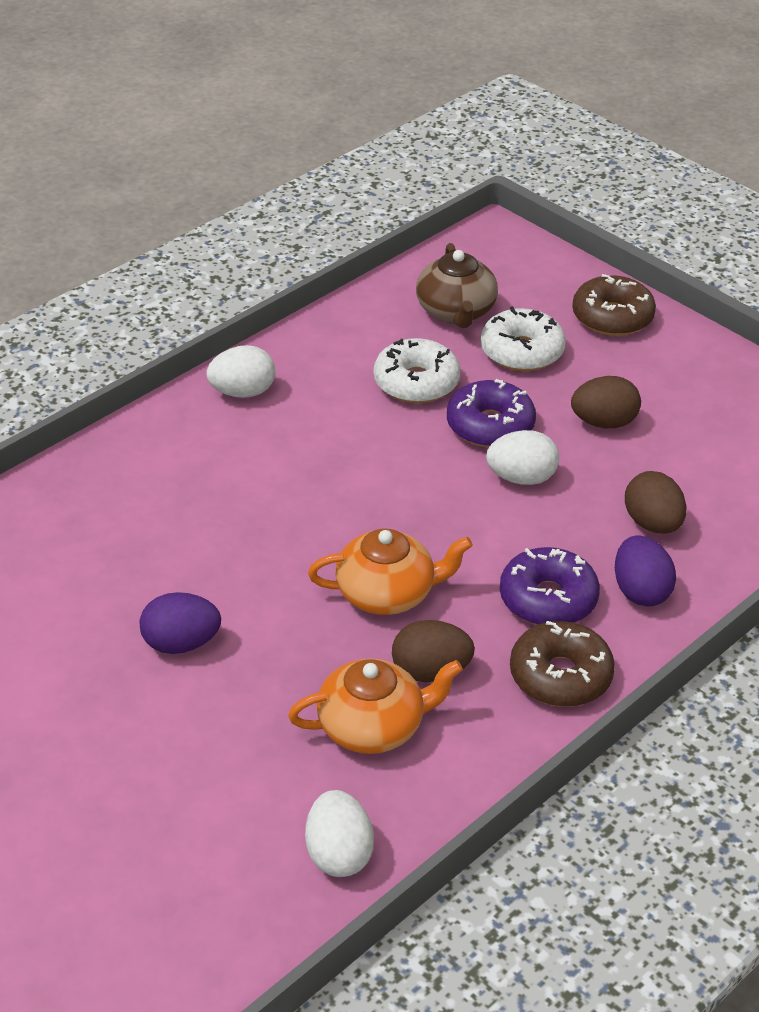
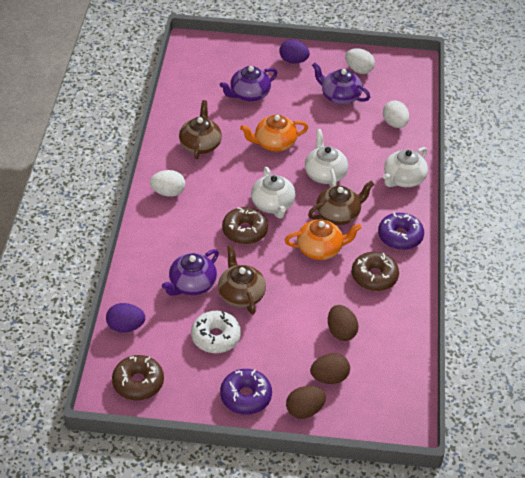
brown donut: [510,621,615,707] [572,274,656,336] = 2 -> [112,355,164,400] [222,207,268,244] [352,252,399,291] = 3
brown teapot: [416,243,498,328] = 1 -> [179,100,222,159] [218,245,266,314] [308,181,374,225] = 3
purple teapot: none = 0 -> [162,249,219,296] [220,66,277,101] [312,63,370,105] = 3
white donut: [374,338,460,403] [481,306,566,371] = 2 -> [191,311,241,353] = 1
white teapot: none = 0 -> [251,167,296,218] [305,129,348,187] [383,147,428,187] = 3

